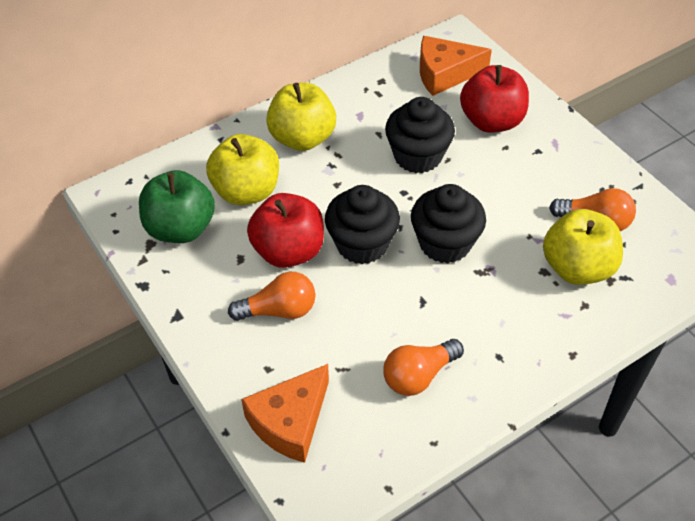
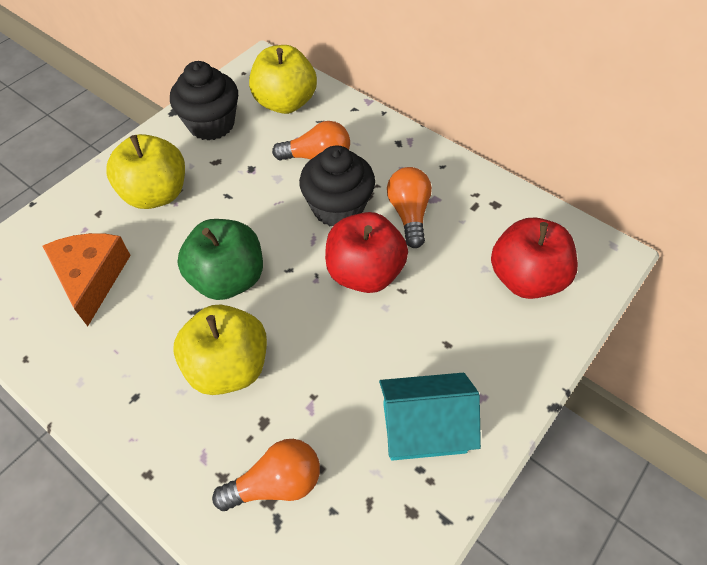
black cupcake: [325,185,400,264] [385,97,455,173] [411,184,486,264] = 3 -> [170,61,238,141] [299,145,375,227] = 2
orange cheese: [241,364,329,463] [420,36,492,96] = 2 -> [43,233,131,326] = 1
turquoise house: none = 0 -> [379,373,481,461] = 1

